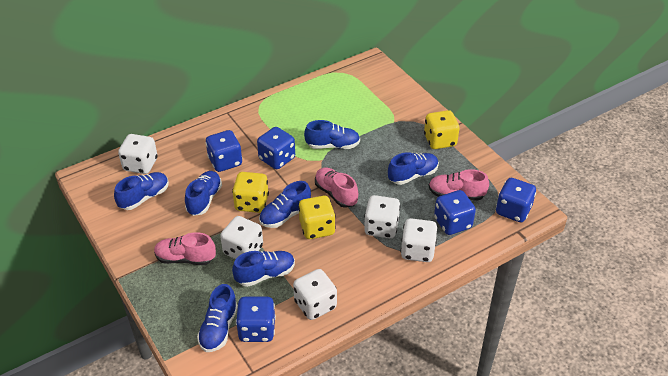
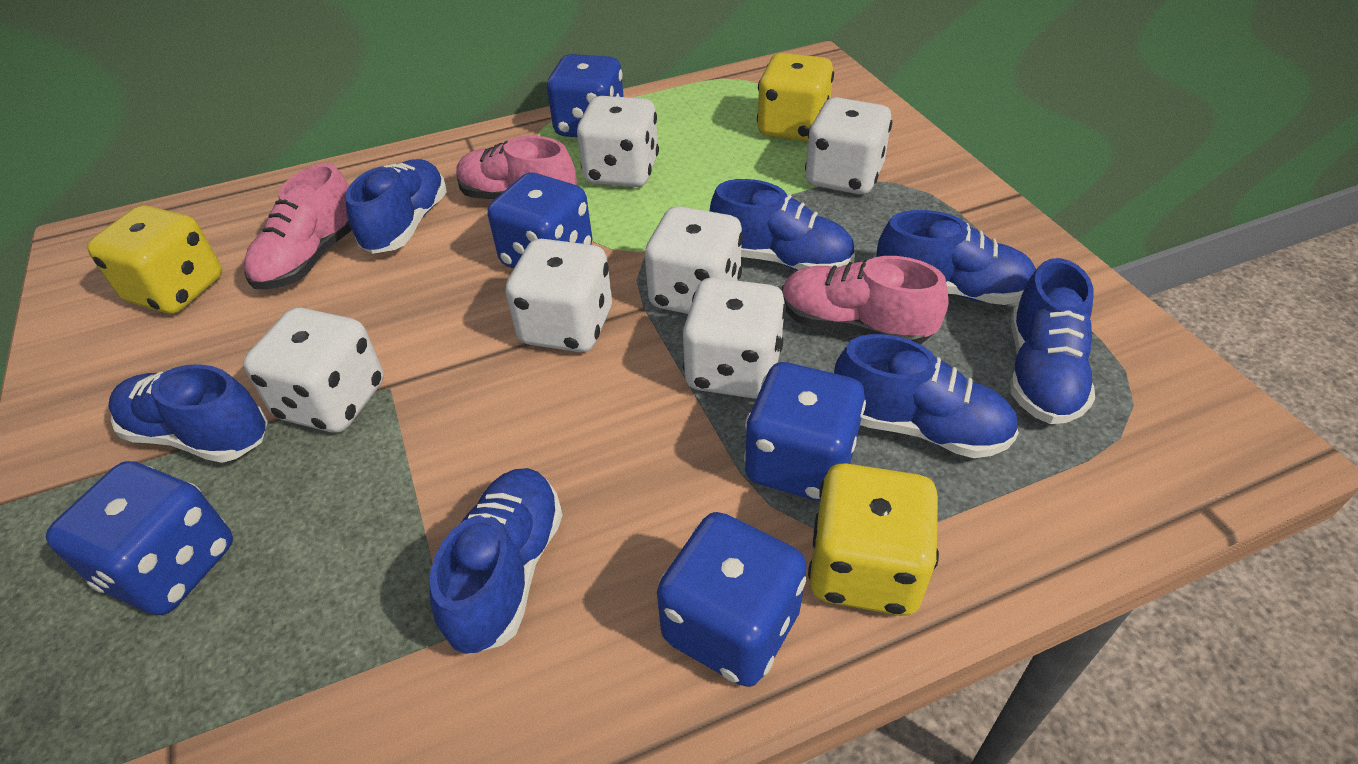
white dice: [118,134,157,174] [220,216,263,259] [293,269,337,320] [364,195,401,238] [401,218,437,262] = 5 -> [243,308,384,432] [506,239,612,352] [577,96,659,187] [645,206,743,314] [683,278,786,399] [805,97,892,195] = 6

